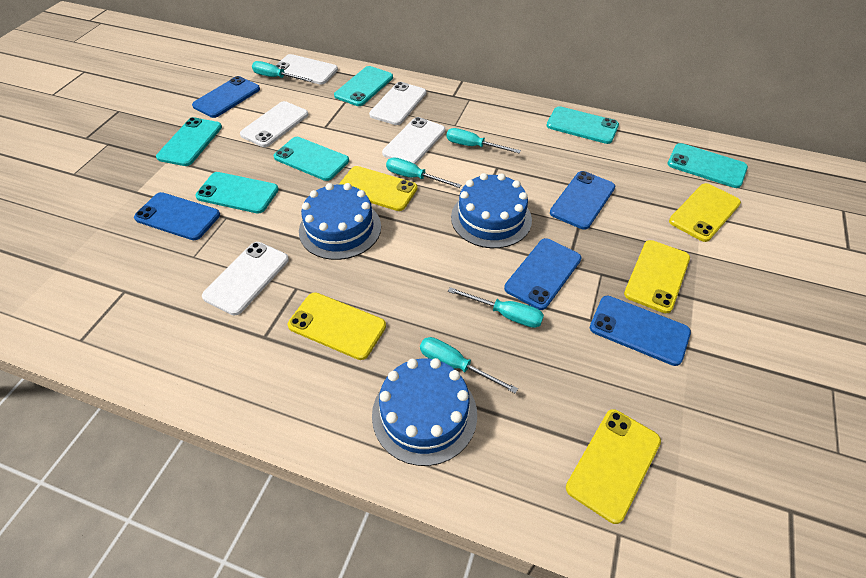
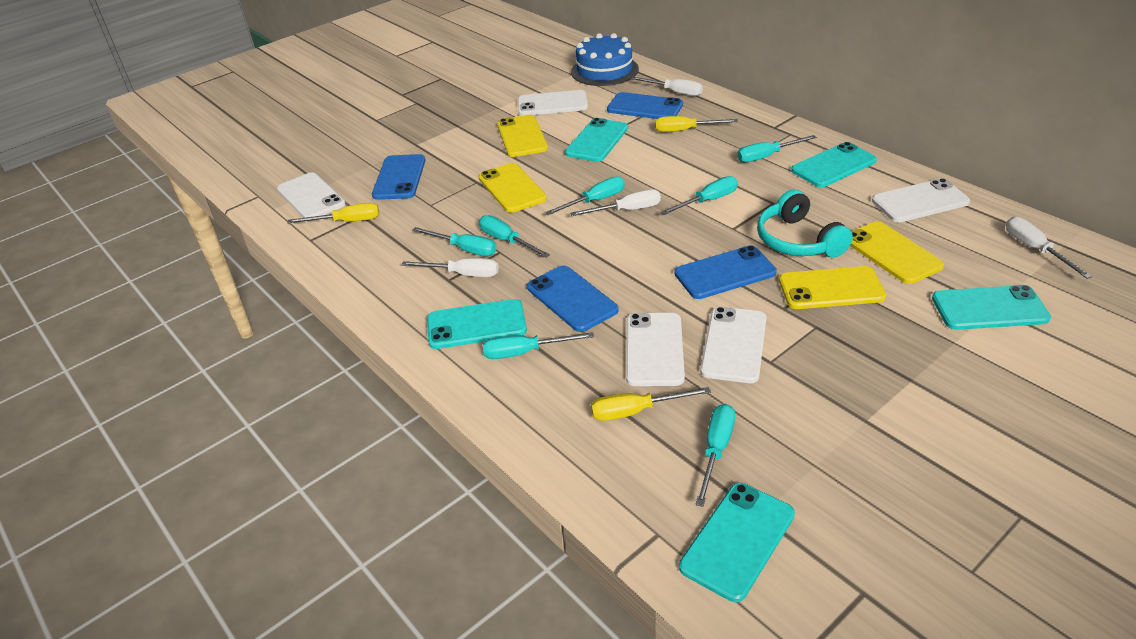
blue cake: [299,183,381,260] [372,358,477,466] [451,173,532,248] = 3 -> [571,33,639,86] = 1
blue phone: [134,192,220,240] [192,76,260,118] [504,238,581,310] [550,171,615,230] [590,296,691,366] = 5 -> [372,154,426,200] [527,266,619,332] [607,92,683,119] [675,245,777,299] = 4
turquoise headphones: none = 0 -> [757,189,853,258] = 1
turquoise phone: [156,117,222,166] [195,172,279,214] [274,137,349,181] [334,66,393,106] [547,106,619,144] [667,143,748,188] = 6 -> [427,299,527,349] [565,118,628,162] [679,483,795,602] [791,142,877,187] [932,285,1051,330] = 5
turquoise screwdriver: [252,61,312,82] [386,157,461,188] [420,337,518,394] [447,128,521,154] [448,287,544,328] = 5 -> [412,227,497,256] [479,215,550,258] [483,332,594,359] [545,176,625,215] [660,176,738,215] [695,404,735,507] [737,135,817,162] = 7
white screwdriver: none = 0 -> [401,258,499,277] [570,189,661,216] [631,77,703,96] [1006,217,1092,279] = 4
yellow phone: [288,292,386,360] [339,166,417,211] [566,409,661,524] [624,240,690,313] [669,183,741,242] = 5 -> [479,163,547,213] [497,115,548,157] [779,266,886,309] [850,221,944,284] = 4
yellow screwdriver: none = 0 -> [287,203,379,223] [591,387,711,421] [655,116,738,132] = 3

